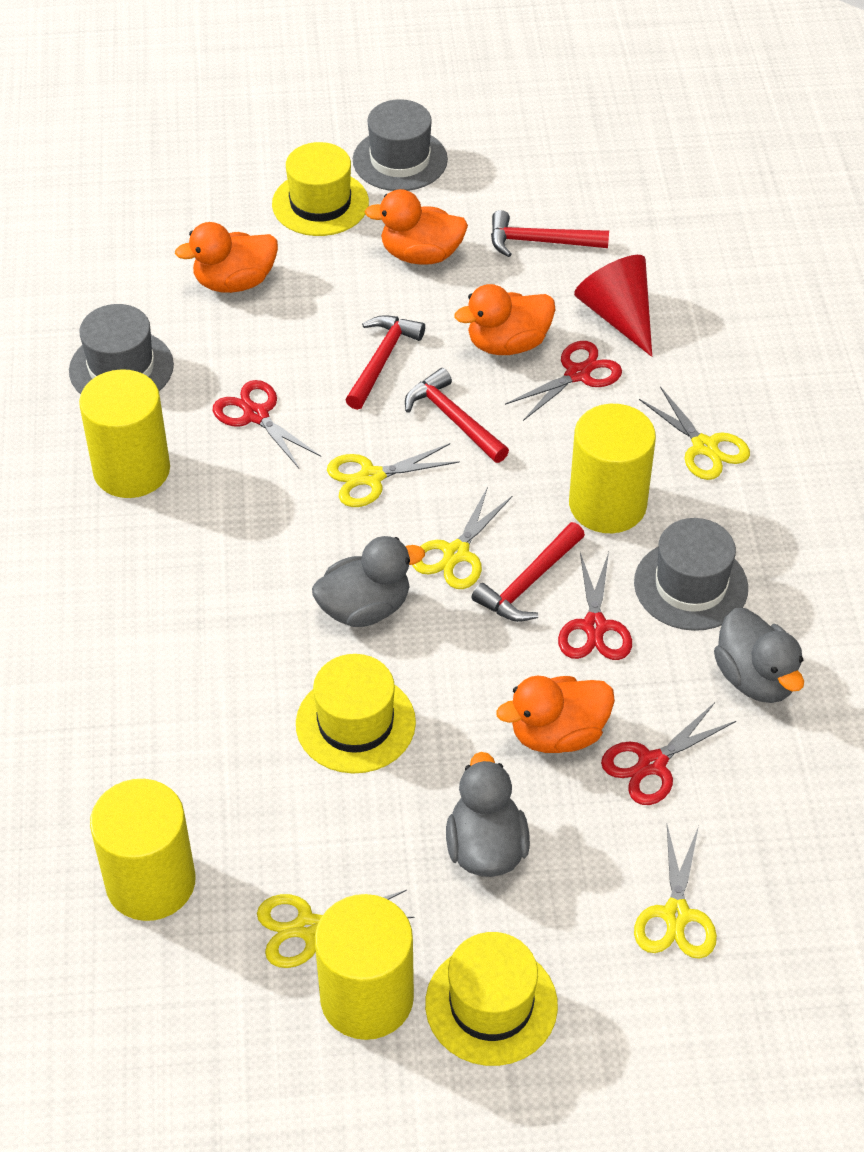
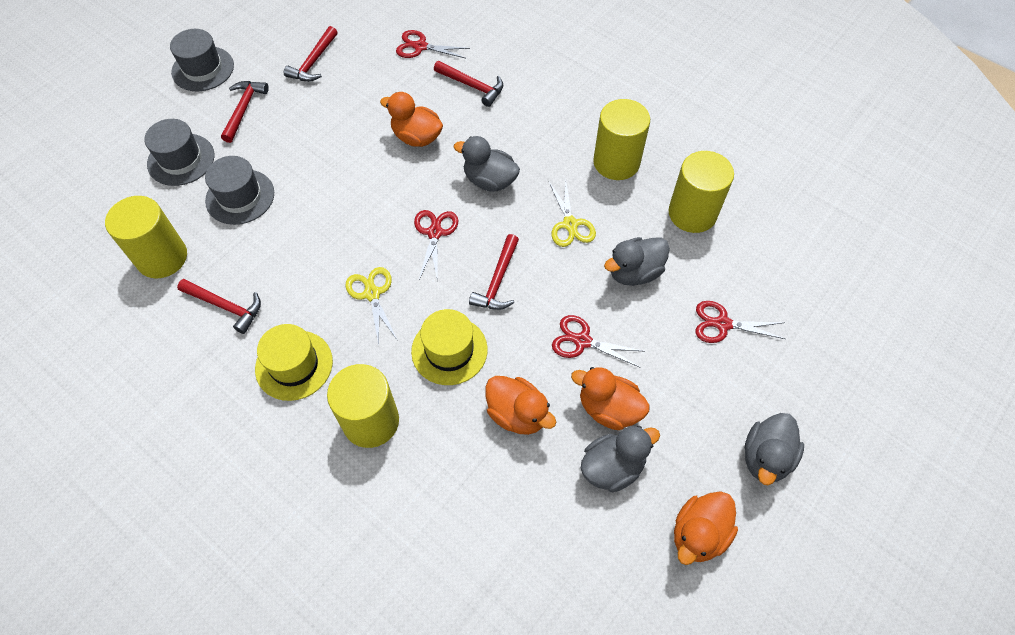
grey duck: [312,536,425,627] [446,752,530,877] [714,608,804,703] = 3 -> [454,136,520,192] [581,426,660,492] [604,237,670,286] [745,413,804,485] = 4
red cone: [574,255,652,357] = 1 -> none = 0
red hammer: [346,315,425,410] [405,368,509,463] [472,522,585,622] [491,210,609,257] = 4 -> [177,279,261,334] [221,81,269,143] [284,26,338,82] [434,61,503,107] [469,234,519,310] = 5
yellow hat: [272,142,369,236] [296,654,416,773] [425,932,558,1066] = 3 -> [255,324,333,401] [411,309,488,385] = 2
yellow scissors: [257,890,414,968] [327,443,460,507] [412,487,513,589] [634,825,717,959] [639,386,750,480] = 5 -> [345,267,398,345] [549,178,596,247] = 2

